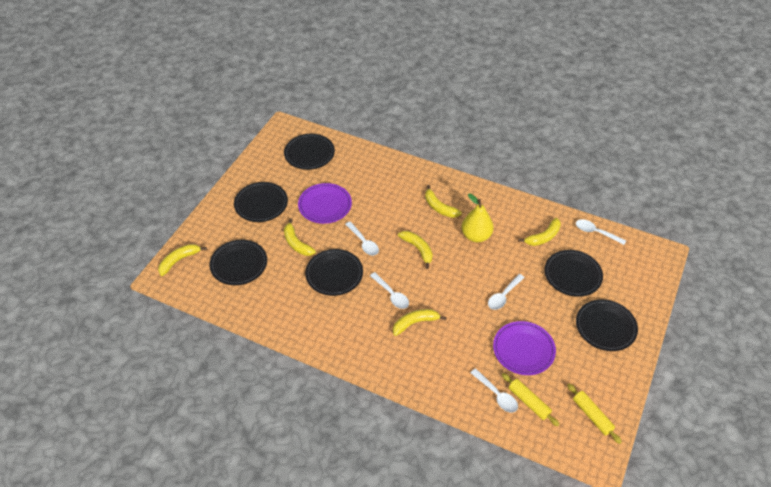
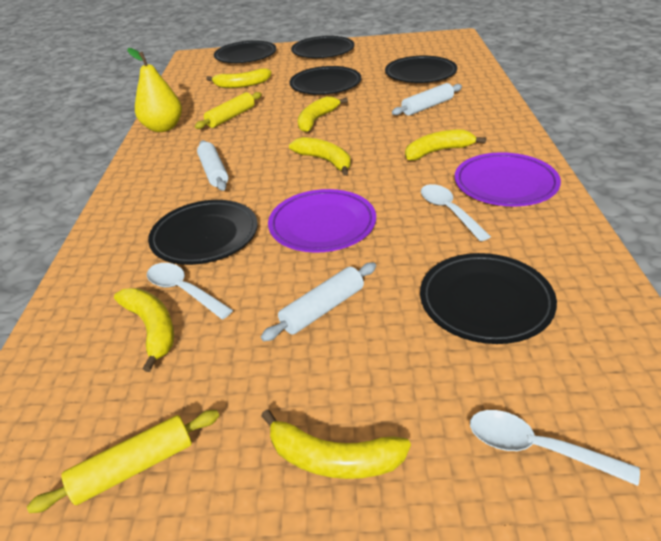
white rolling pin: none = 0 -> [197,140,228,191] [261,262,376,341] [392,83,462,116] = 3
white spoon: [345,221,379,256] [370,272,409,309] [470,368,518,413] [488,274,525,310] [576,219,626,245] = 5 -> [147,263,233,319] [421,184,491,241] [470,410,640,486] = 3

